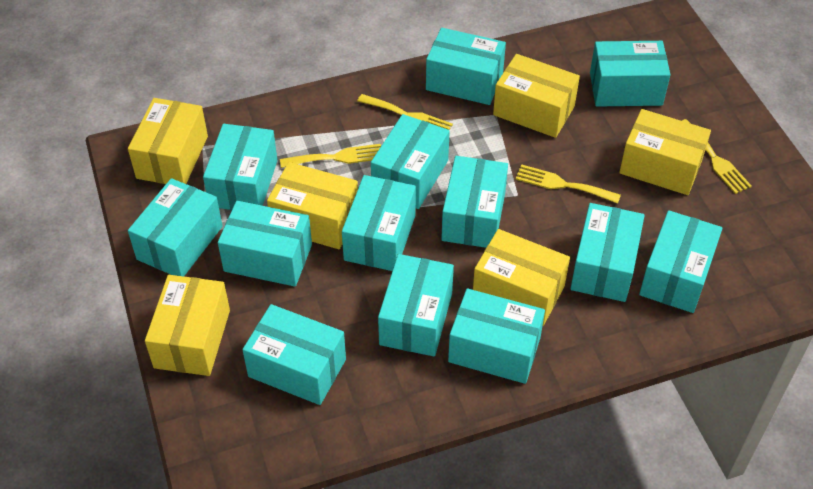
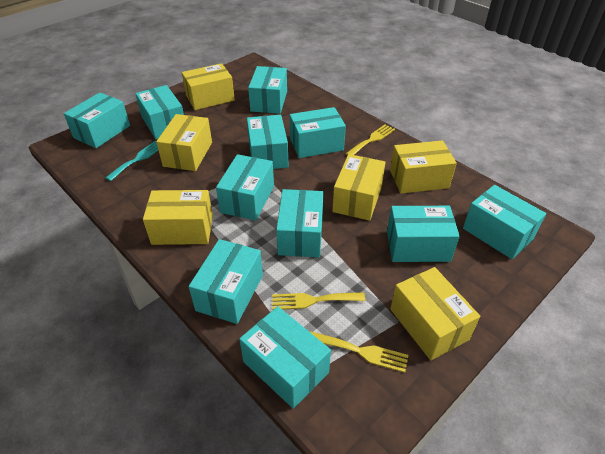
turquoise box: [128,178,223,276] [203,124,278,210] [218,201,312,287] [242,304,346,405] [342,175,416,271] [371,114,450,209] [378,254,454,356] [426,28,506,105] [441,156,508,248] [448,289,545,384] [570,203,645,302] [590,41,670,107] [639,210,723,313] = 13 -> [64,92,130,148] [135,85,184,139] [189,239,263,324] [216,154,274,220] [239,306,331,409] [247,115,289,169] [248,66,287,114] [276,189,324,257] [290,107,346,158] [387,206,460,262] [463,185,546,259] = 11
turquoise fork: none = 0 -> [106,141,158,181] = 1
yellow fork: [280,144,381,168] [357,94,453,130] [516,164,621,204] [682,119,752,194] = 4 -> [272,292,365,310] [310,331,408,373] [346,124,395,156] = 3

